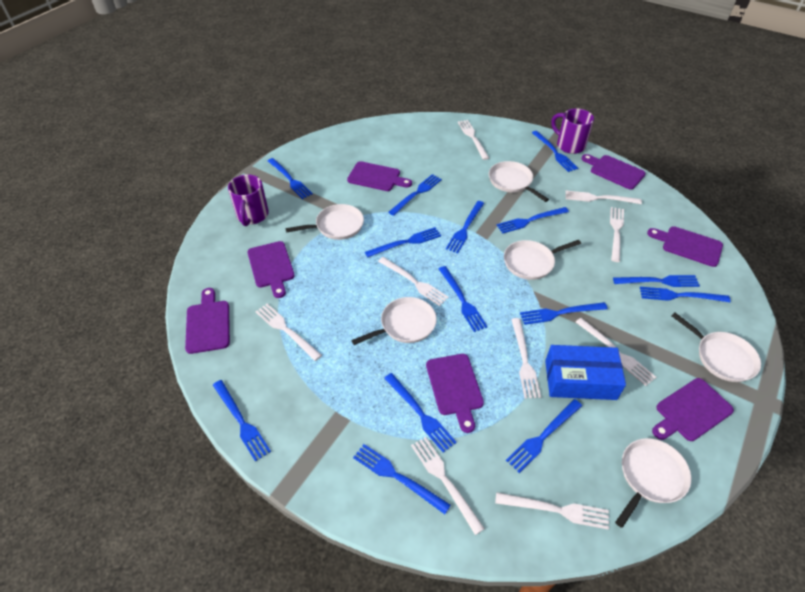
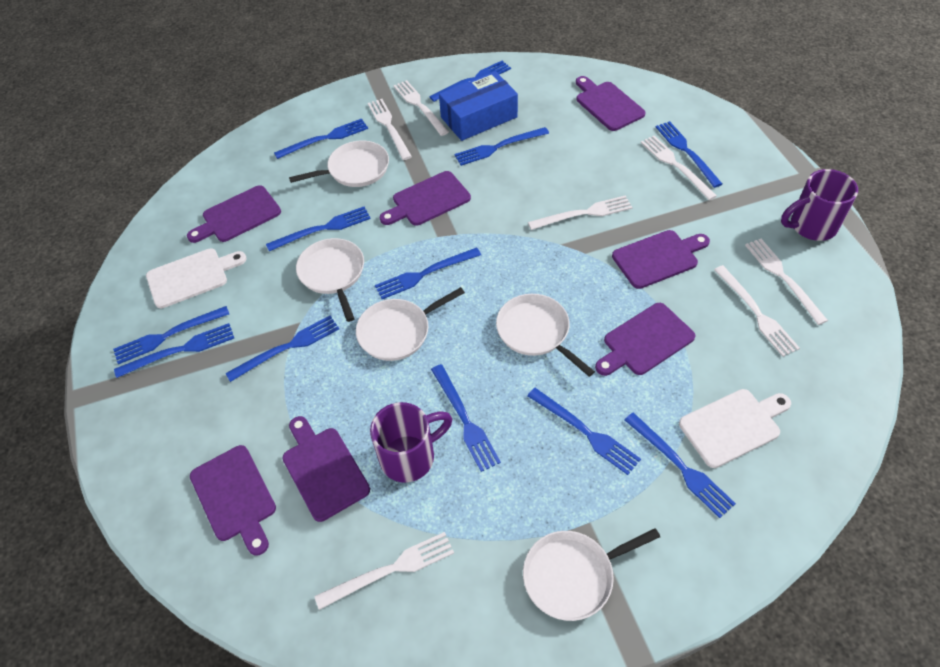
blue fork: [213,380,271,462] [268,158,313,199] [353,444,451,514] [365,227,441,257] [384,373,457,453] [388,174,442,216] [439,266,488,332] [446,201,484,253] [497,207,569,234] [506,399,582,473] [520,302,608,325] [532,131,578,172] [613,275,700,287] [640,287,731,302] = 14 -> [113,306,229,364] [114,323,234,378] [225,316,339,382] [266,206,371,251] [274,119,368,159] [375,247,481,299] [429,60,511,102] [431,364,501,472] [454,127,549,166] [527,388,641,475] [624,413,736,518] [656,121,722,188] = 12
white cutting board: none = 0 -> [146,248,247,308] [679,389,791,468] = 2
white fork: [256,304,322,361] [378,257,449,306] [411,437,485,535] [458,120,489,160] [495,492,609,530] [511,318,541,399] [565,190,642,204] [576,318,656,386] [610,207,624,262] = 9 -> [314,532,454,610] [368,99,412,160] [393,80,449,136] [528,195,633,230] [641,136,717,200] [714,265,800,357] [745,239,828,325] = 7
white pan: [286,204,364,240] [351,297,437,345] [489,161,549,202] [504,240,581,280] [615,438,691,528] [671,312,761,382] = 6 -> [289,141,389,187] [296,238,364,322] [356,287,465,361] [496,294,595,377] [523,528,660,621] = 5

